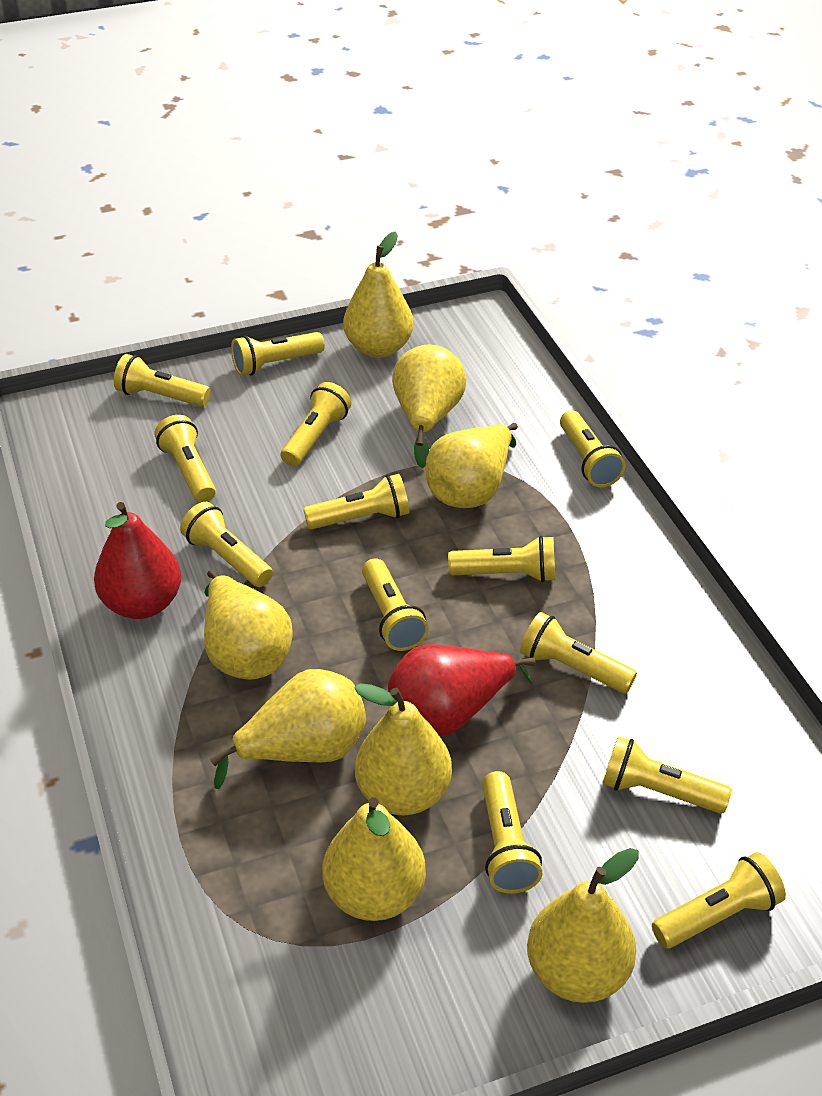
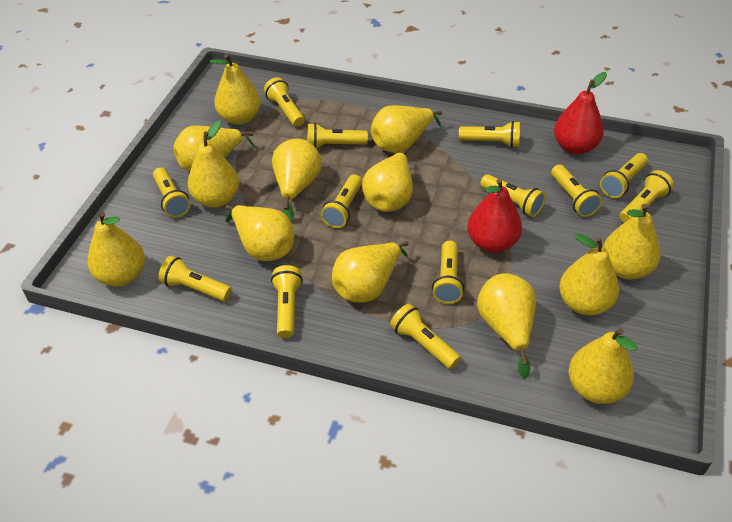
yellow pear: [204,570,293,680] [210,669,366,789] [322,797,426,921] [343,231,414,358] [354,683,452,815] [392,344,467,468] [425,423,518,508] [527,848,639,1003] = 8 -> [88,212,145,287] [173,126,255,172] [188,120,239,208] [210,54,261,125] [225,205,294,261] [272,138,322,222] [332,241,408,303] [362,150,413,212] [371,105,442,153] [477,273,536,378] [559,233,619,316] [568,328,638,404] [603,204,661,279] = 13

